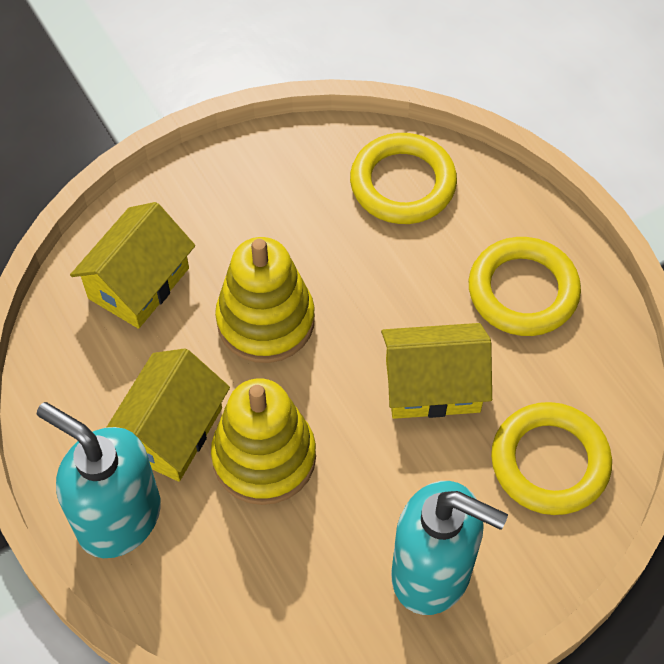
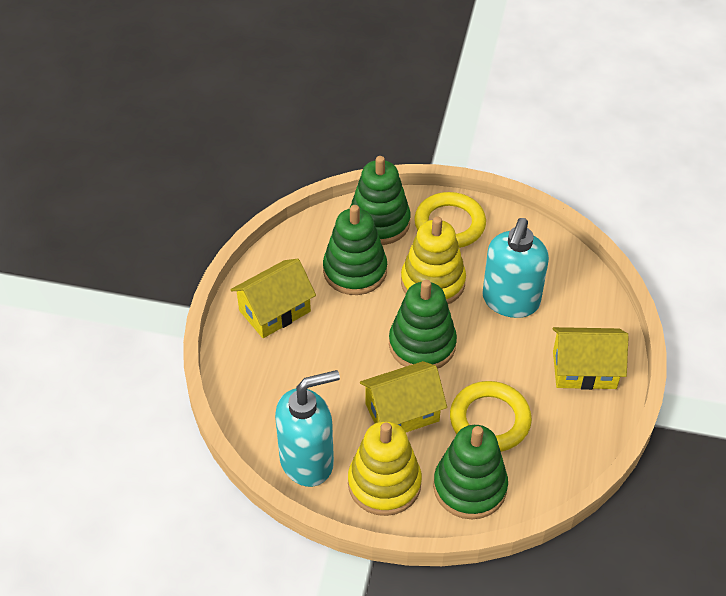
green stacking toy: none = 0 -> [323,205,387,295] [349,156,411,245] [389,280,457,369] [433,425,508,519] = 4
yellow ring: [350,133,457,224] [469,237,581,336] [491,402,612,515] = 3 -> [414,192,486,248] [450,381,532,452] = 2

